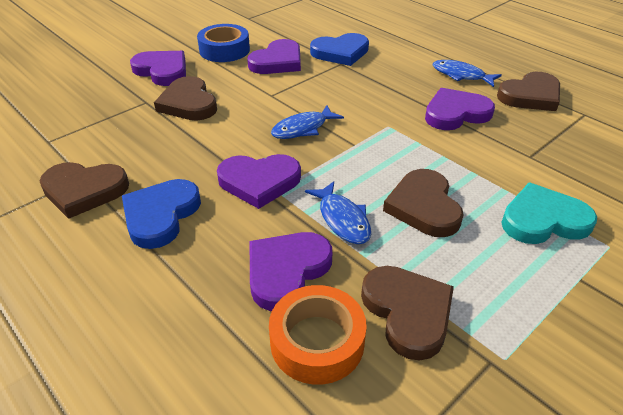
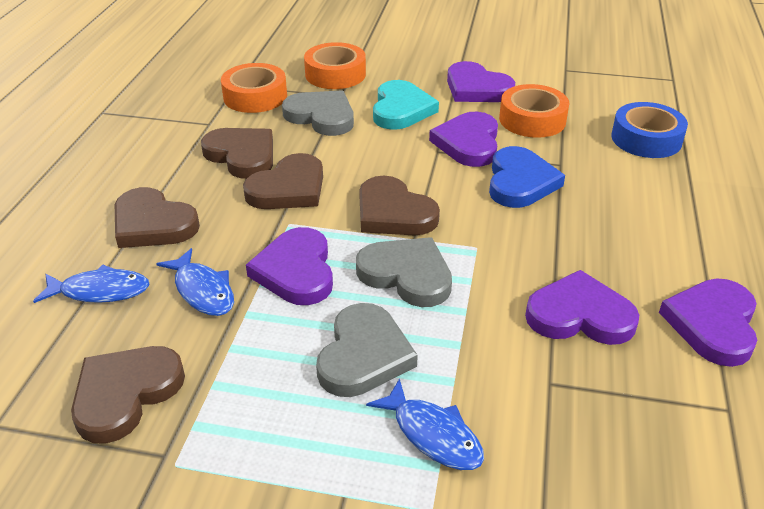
blue heart: [122,179,201,249] [310,33,369,66] = 2 -> [489,146,565,208] = 1
grey heart: none = 0 -> [282,90,354,136] [316,303,418,397] [356,237,452,307] = 3
orange tape: [269,285,367,385] = 1 -> [221,63,287,113] [304,42,366,89] [499,84,569,138] = 3

